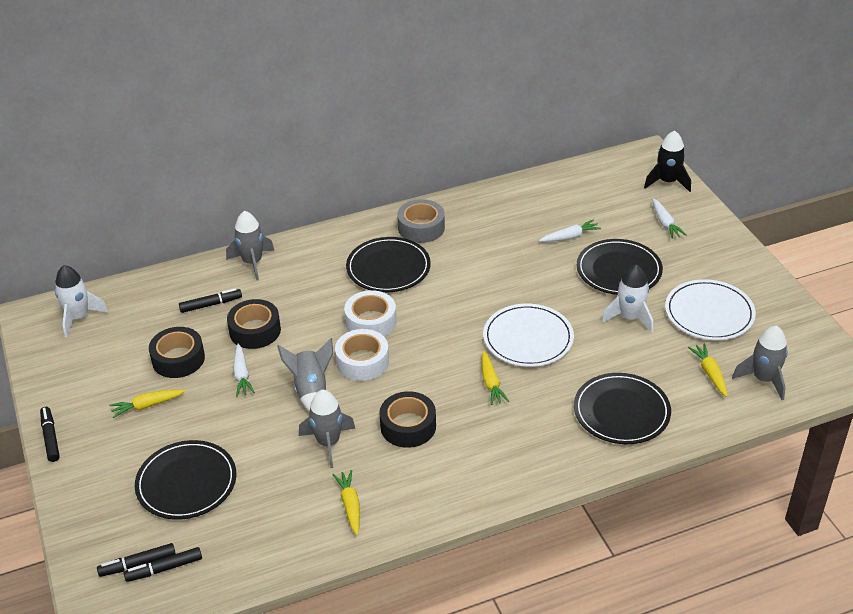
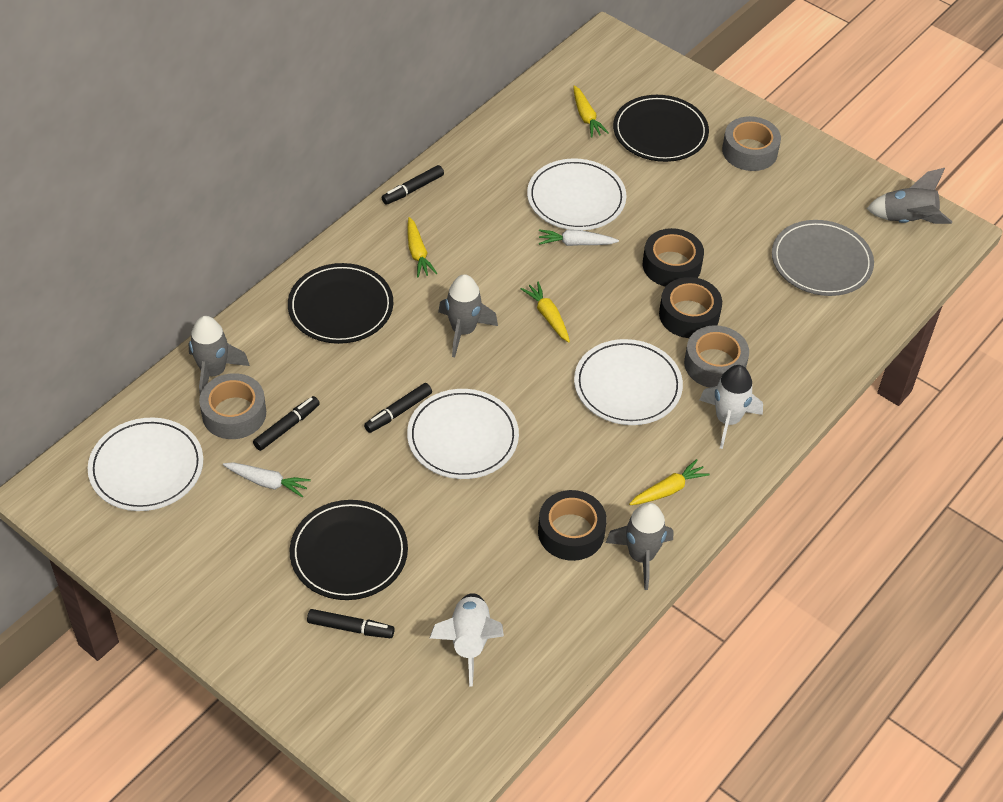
black plate: [135,440,236,520] [346,237,431,292] [574,373,671,444] [577,239,663,295] = 4 -> [288,263,393,344] [290,500,408,600] [613,95,709,162] = 3
black rocket: [644,130,691,192] = 1 -> none = 0
grey plate: none = 0 -> [772,220,874,296] = 1
grey tape: [397,199,445,243] = 1 -> [199,373,266,439] [684,325,749,388] [722,116,781,171] = 3
white carrot: [233,344,255,396] [539,219,601,242] [652,198,687,239] = 3 -> [223,462,311,498] [539,229,619,246] = 2
white plate: [483,304,574,367] [665,279,756,340] = 2 -> [88,418,203,511] [407,389,519,479] [527,159,626,230] [574,339,683,425] = 4
white tape: [335,329,389,381] [344,290,397,336] = 2 -> none = 0

